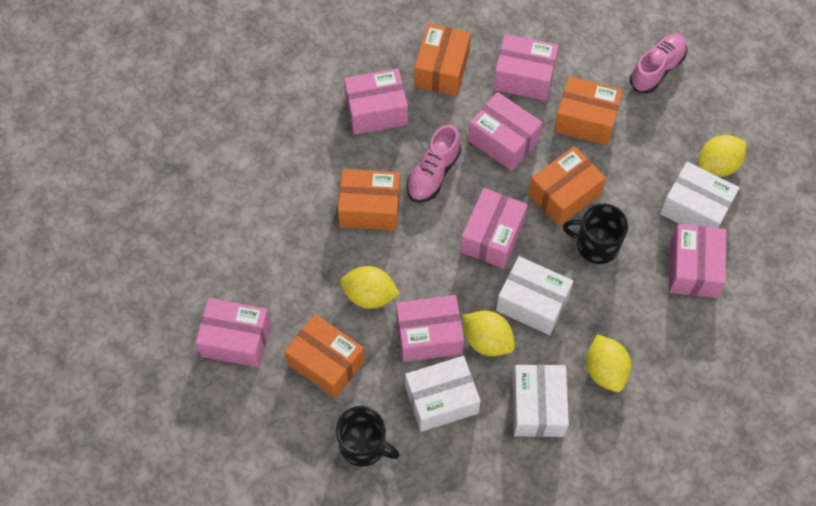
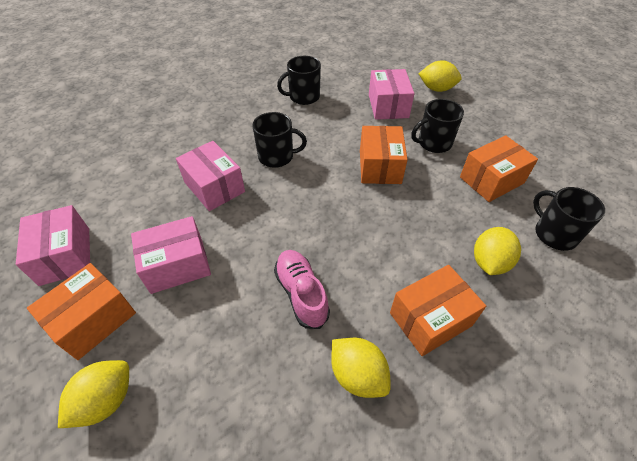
black mug: [336,406,400,467] [563,204,628,264] = 2 -> [252,112,307,168] [277,56,321,105] [411,99,464,153] [533,187,605,251] = 4
orange box: [284,314,365,398] [338,169,400,231] [414,23,471,96] [528,146,606,227] [554,76,623,145] = 5 -> [27,263,136,360] [360,126,408,184] [390,265,486,356] [460,135,538,202] = 4
pink box: [195,298,271,368] [344,68,408,135] [396,295,464,362] [460,188,528,269] [468,92,542,171] [493,34,559,101] [669,224,726,298] = 7 -> [16,205,90,286] [131,216,211,294] [176,141,245,211] [369,69,414,120] = 4
pink shoe: [407,125,461,202] [630,34,687,93] = 2 -> [274,250,330,329] = 1
white box: [405,356,481,432] [496,256,573,335] [512,365,569,437] [660,162,740,228] = 4 -> none = 0

